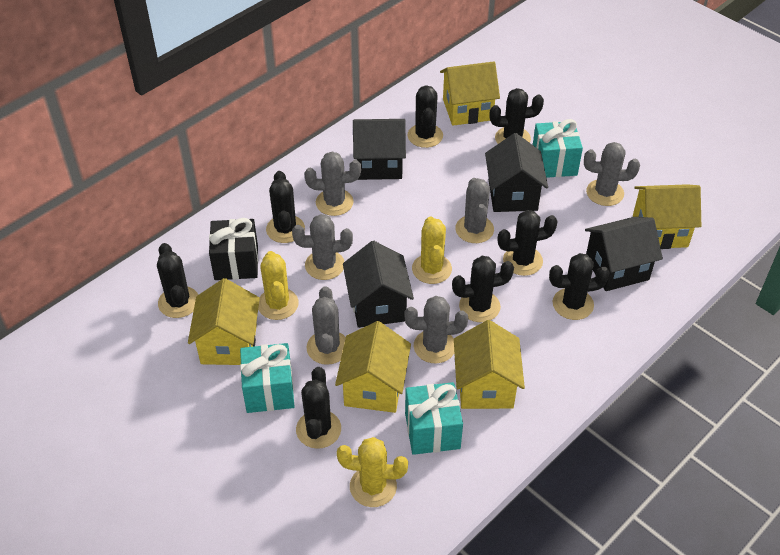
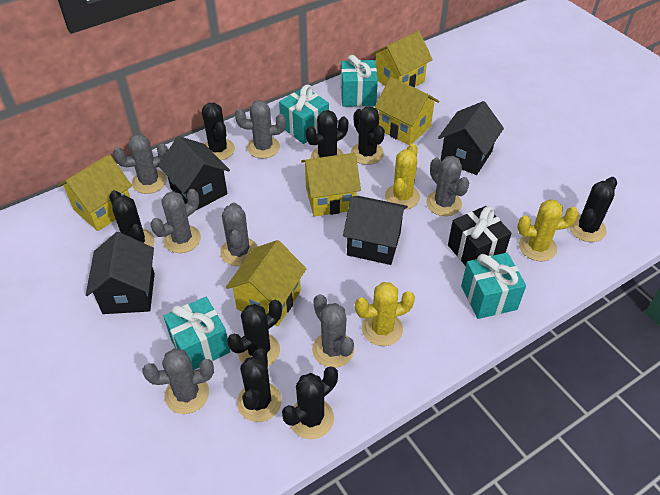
grey cactus: [292,214,353,280] [305,152,361,216] [306,286,346,365] [404,296,468,363] [455,178,494,243] [584,142,640,206] = 6 -> [113,134,168,194] [142,348,214,414] [151,189,201,253] [220,202,257,266] [235,100,286,159] [312,294,354,368] [426,156,469,216] = 7
turquoise gift: [240,343,295,413] [405,382,463,455] [533,119,583,178] = 3 -> [163,297,230,370] [279,85,329,144] [341,55,378,107] [461,253,526,319] = 4

